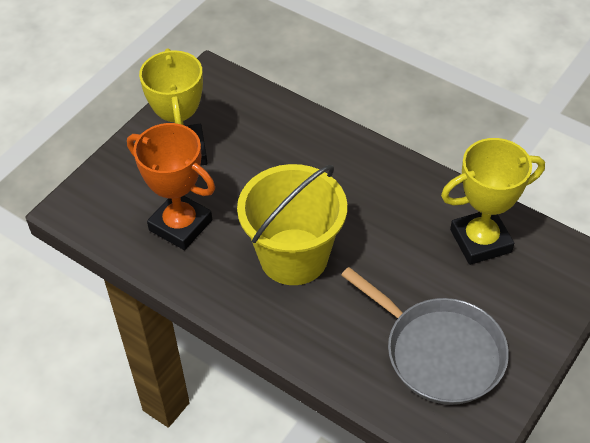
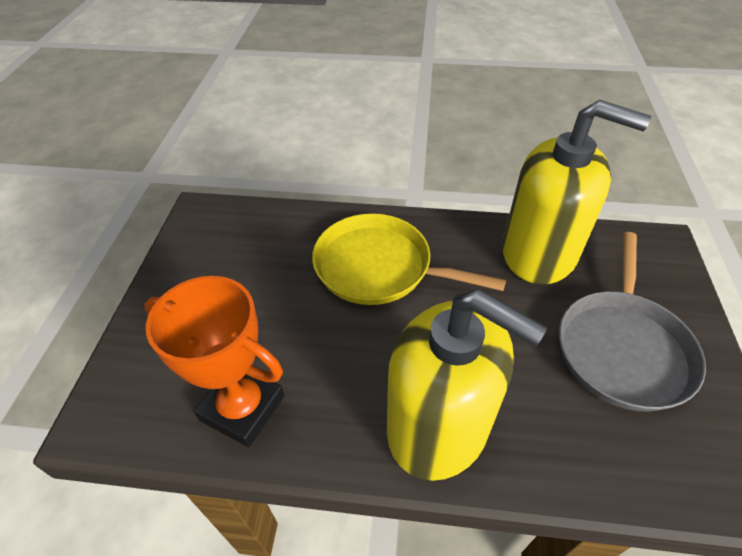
yellow bucket: [237,164,347,285] = 1 -> none = 0
yellow pan: none = 0 -> [312,213,506,305] = 1
yellow soap dispenser: none = 0 -> [387,289,548,481] [502,100,651,284] = 2
yellow trophy: [139,48,207,166] [441,138,545,265] = 2 -> none = 0

